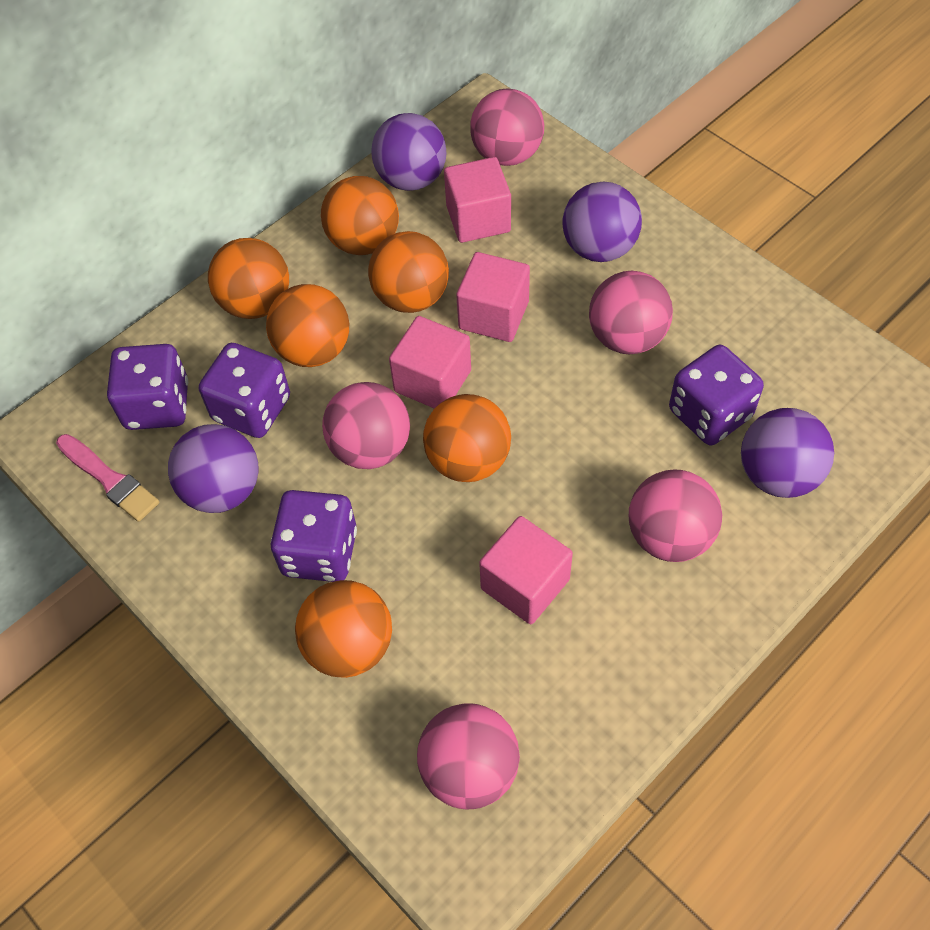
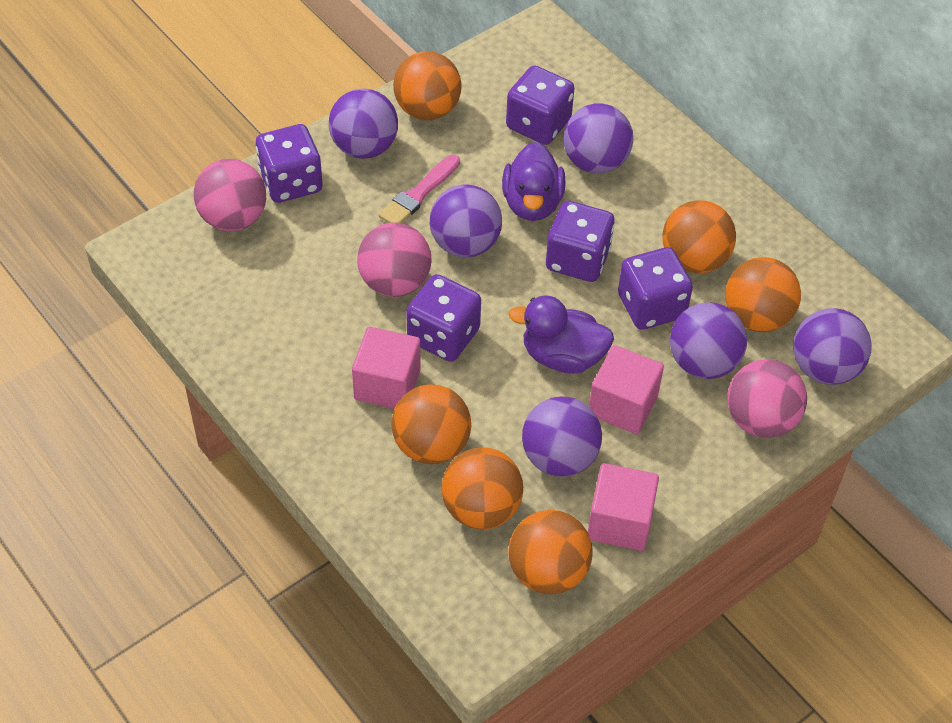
pink ball: [322,382,410,469] [417,703,520,809] [470,88,544,166] [589,271,673,354] [629,469,722,562] = 5 -> [194,159,266,231] [357,222,432,297] [727,359,807,438] = 3
pink cube: [389,316,471,408] [444,157,511,243] [456,252,530,342] [479,516,573,624] = 4 -> [352,327,421,409] [588,463,659,551] [589,345,664,434] = 3
purple ball: [168,424,258,513] [371,113,446,191] [562,182,642,262] [741,408,834,498] = 4 -> [329,89,398,159] [430,184,502,257] [522,396,602,477] [563,103,633,174] [670,302,747,379] [793,308,872,385] = 6
purple dice: [107,344,188,430] [199,343,290,438] [271,490,357,582] [669,345,764,445] = 4 -> [256,124,323,203] [406,274,481,362] [506,66,575,145] [546,201,615,282] [618,247,693,330] = 5
purple duck: none = 0 -> [502,142,566,221] [509,295,614,374] = 2

